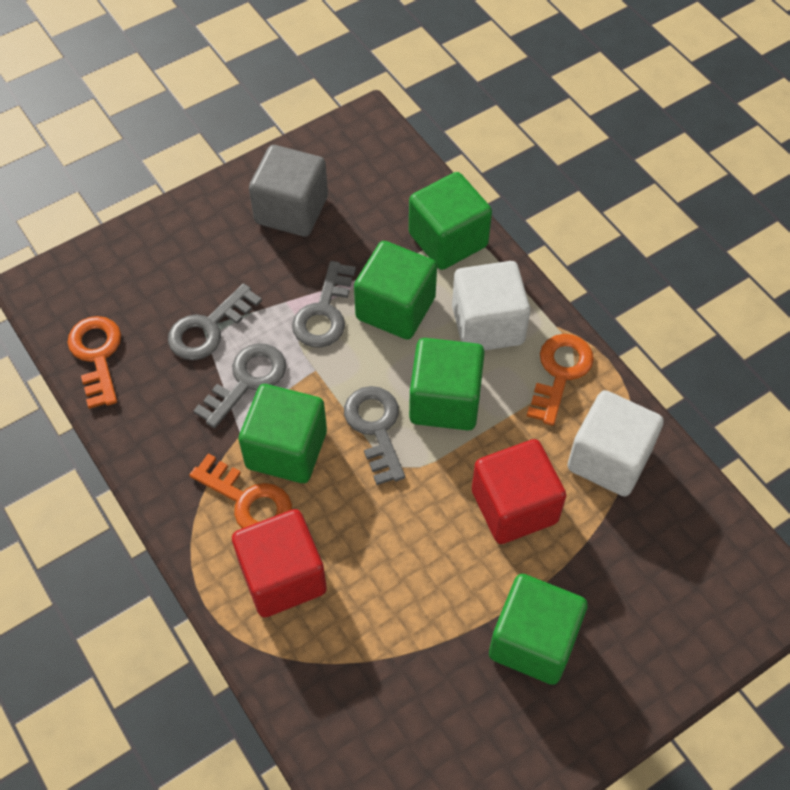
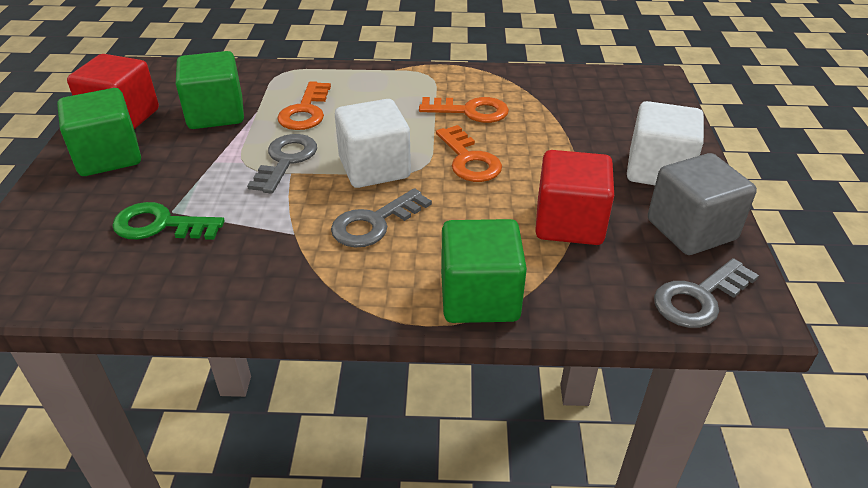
green cube: [239,384,327,483] [354,241,437,339] [409,172,492,270] [409,338,485,430] [489,574,588,685] = 5 -> [57,88,141,176] [176,51,244,129] [441,219,527,323] = 3
green key: none = 0 -> [112,202,225,240] = 1
grey key: [168,283,262,360] [193,343,286,428] [292,261,356,347] [344,386,405,485] = 4 -> [247,134,317,194] [331,188,432,247] [654,258,759,328] = 3

